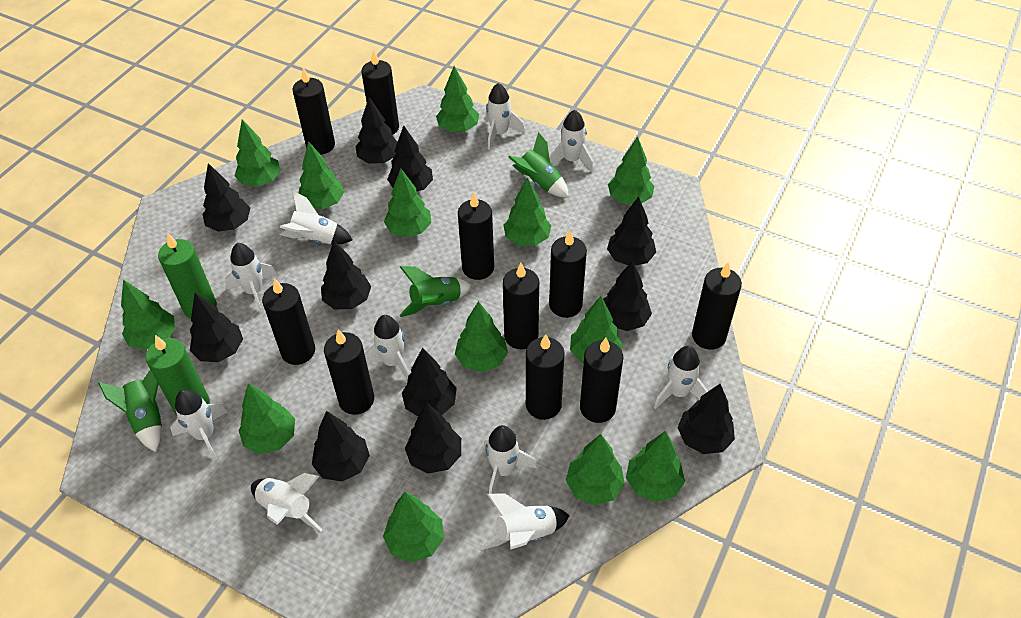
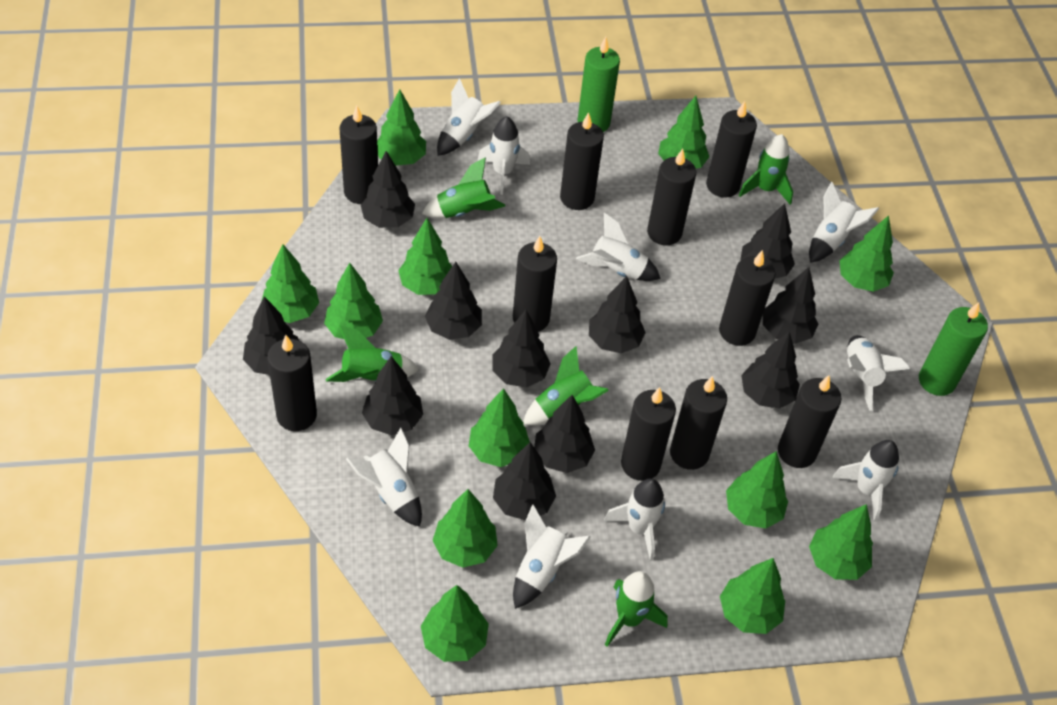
green rocket: [98,370,162,452] [399,266,472,317] [508,132,569,198] = 3 -> [326,325,419,382] [422,157,505,218] [523,346,609,426] [605,571,668,647] [739,134,793,205] = 5
green tree: [121,280,175,350] [235,119,281,187] [239,383,295,454] [299,141,344,209] [383,492,444,562] [384,168,431,237] [436,66,479,132] [455,301,508,372] [503,177,551,246] [566,434,625,505] [570,296,623,363] [608,136,654,204] [626,431,685,502] = 13 -> [261,244,319,323] [324,263,383,339] [377,89,426,166] [398,218,452,295] [421,585,489,662] [432,489,498,568] [469,388,530,467] [658,96,709,169] [720,558,785,634] [726,451,788,528] [809,504,873,580] [839,215,894,292] = 12
white rocket: [170,389,227,460] [225,243,277,313] [251,473,323,532] [279,191,353,244] [365,315,410,380] [481,494,570,550] [483,425,537,494] [485,83,525,150] [550,110,594,172] [654,346,708,409] = 10 -> [346,428,422,527] [437,78,501,156] [477,116,530,195] [513,504,591,609] [576,213,661,281] [604,479,665,561] [809,182,879,263] [832,440,899,521] [847,335,910,411] = 9

